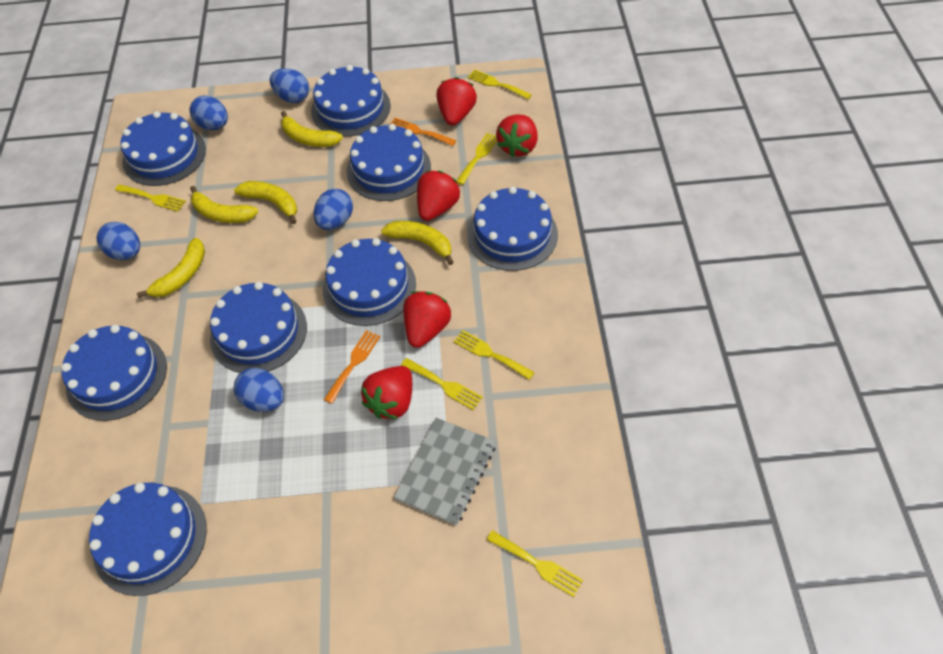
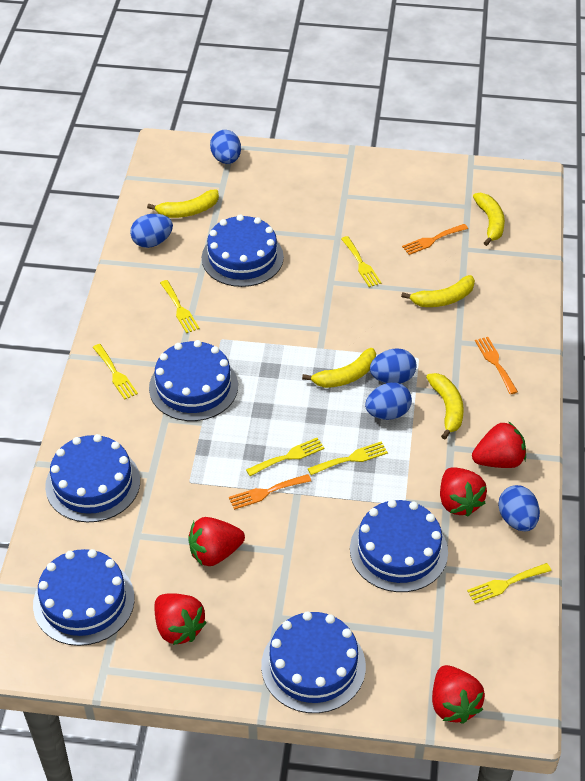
blue cake: [61,325,167,421] [89,483,207,596] [120,111,206,186] [210,282,307,373] [311,65,391,137] [323,238,416,326] [347,124,431,201] [467,186,558,271] = 8 -> [33,549,135,646] [45,434,140,522] [149,340,238,421] [202,214,284,287] [261,611,366,713] [350,499,448,592] = 6
grey notebook: [394,418,496,526] = 1 -> none = 0
orange fork: [324,330,380,404] [390,118,456,146] = 2 -> [229,474,311,510] [402,224,468,255] [475,337,518,394] = 3

